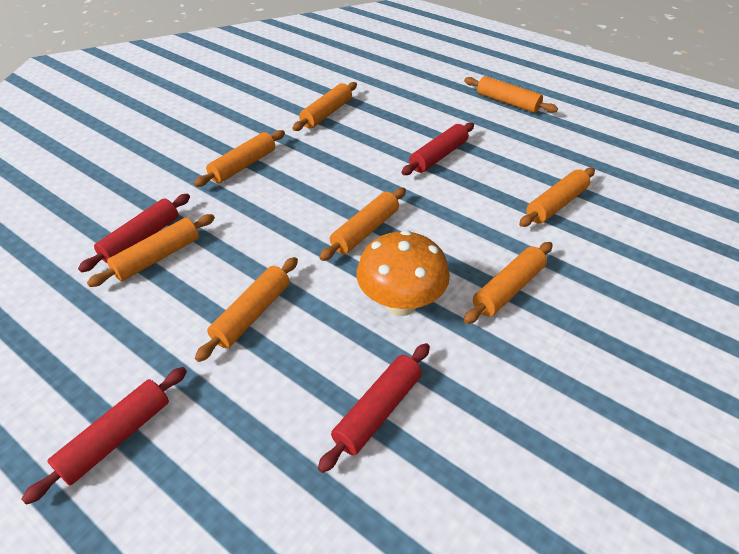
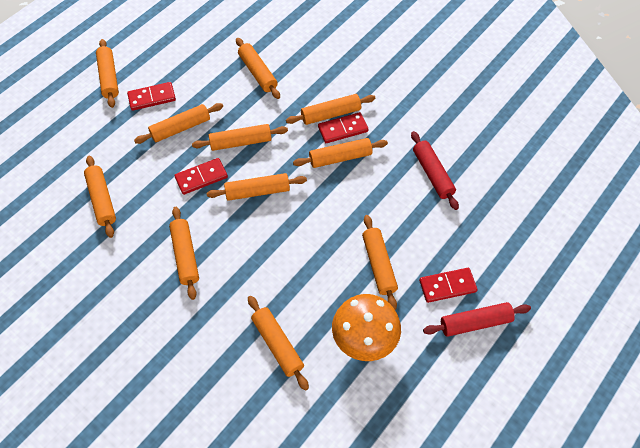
orange rolling pin: [87,214,215,287] [194,130,285,187] [195,257,298,362] [292,82,357,131] [319,188,406,261] [464,76,558,113] [464,242,553,324] [519,168,595,227] = 8 -> [84,156,116,238] [96,39,119,108] [134,103,223,144] [169,207,199,300] [192,124,288,151] [207,173,307,201] [236,38,280,99] [248,296,309,391] [286,94,375,125] [293,138,388,168] [362,215,398,310] = 11
red domino: none = 0 -> [127,82,176,111] [174,158,228,195] [318,112,368,143] [419,268,478,303] = 4
red rolling pin: [21,367,187,505] [78,194,190,272] [318,343,430,473] [401,122,474,175] = 4 -> [411,131,459,210] [423,302,531,337] = 2

